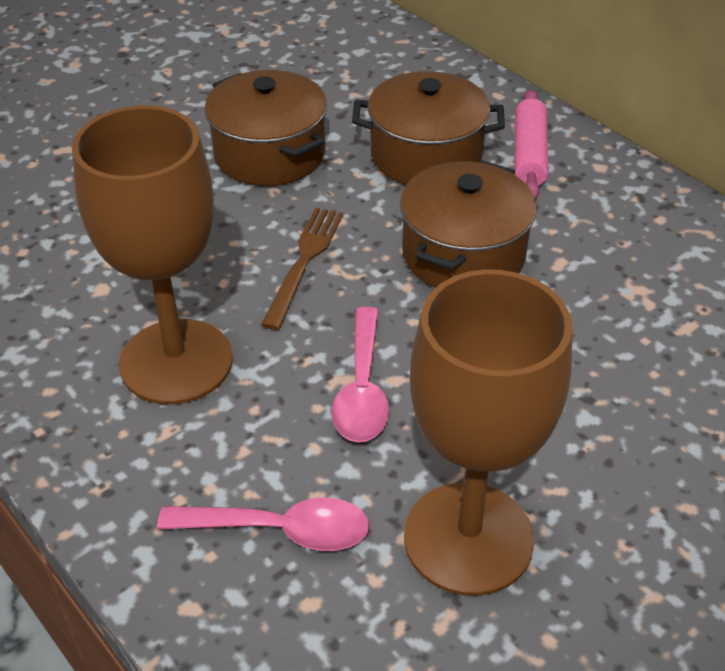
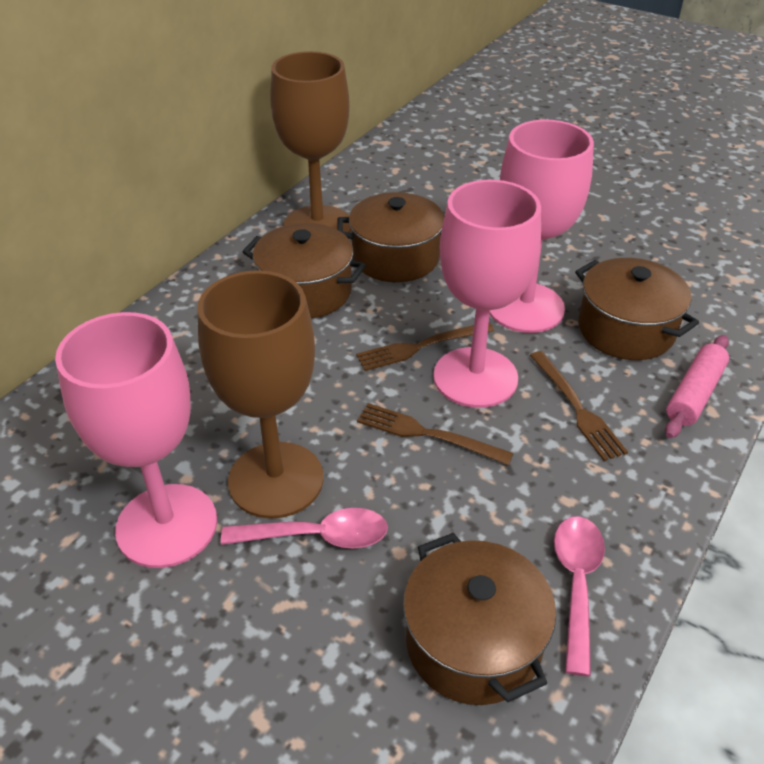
brown fork: [261,208,343,330] = 1 -> [356,323,494,371] [357,403,514,465] [530,351,628,461] = 3
brown pot: [205,70,327,186] [352,71,505,185] [400,160,537,288] = 3 -> [243,223,366,318] [337,192,445,282] [403,533,556,705] [575,258,699,360] = 4
pink goblet: none = 0 -> [55,312,217,568] [433,180,541,408] [490,120,594,333] = 3

